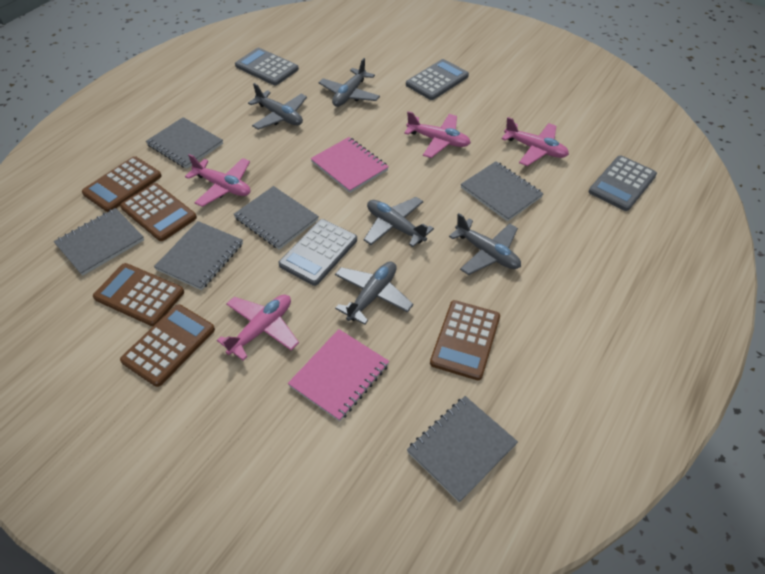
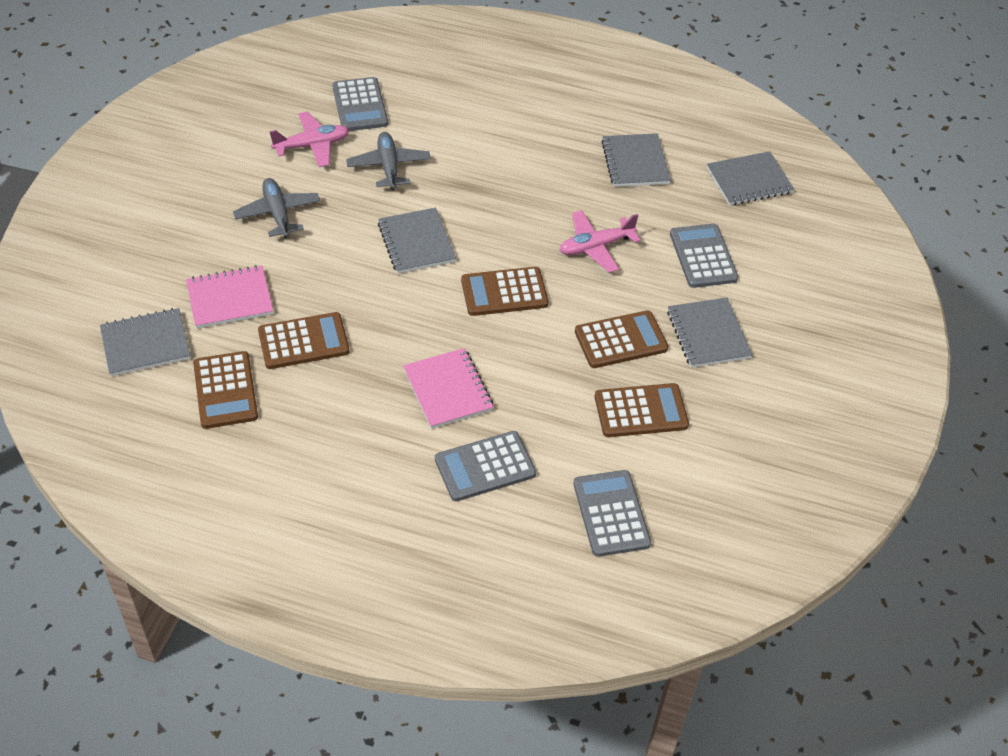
grey notebook: [54,208,144,276] [146,117,223,169] [154,221,243,290] [234,186,319,250] [407,396,518,503] [461,161,544,221] = 6 -> [100,308,191,376] [378,208,456,273] [601,133,671,187] [667,297,752,368] [707,151,794,206] = 5
grey plane: [248,83,307,130] [318,58,380,107] [335,262,414,325] [364,197,434,247] [449,213,521,275] = 5 -> [233,178,320,238] [346,132,431,190] = 2
pink plane: [185,154,250,207] [217,295,299,361] [404,111,471,158] [501,117,569,166] = 4 -> [269,111,350,167] [560,211,641,273] = 2

